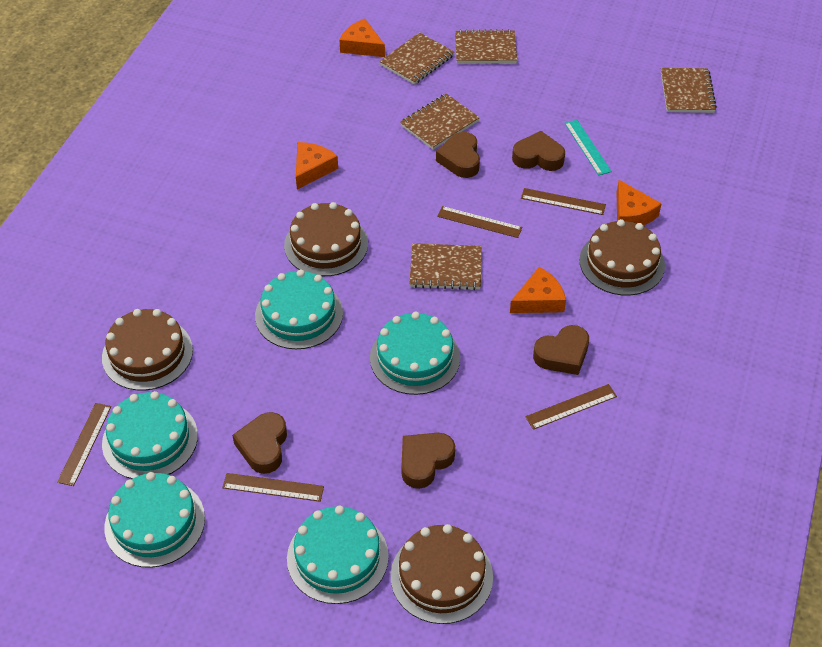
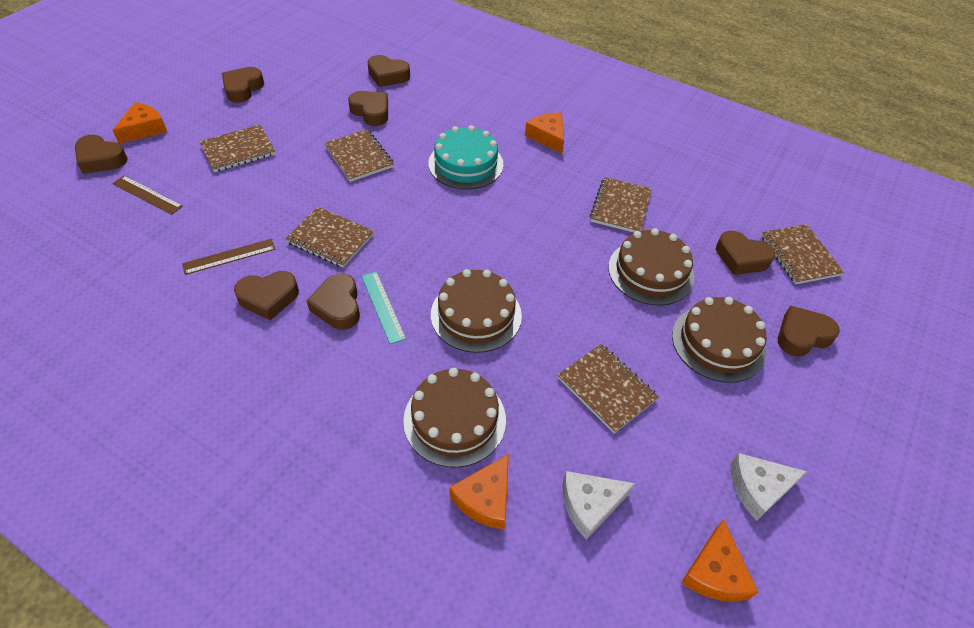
brown heart: [232,412,287,474] [402,433,455,489] [436,132,480,178] [512,131,565,171] [533,325,589,375] = 5 -> [75,135,128,174] [222,67,264,103] [234,271,299,320] [307,274,360,330] [348,91,388,126] [368,55,410,87] [716,231,775,275] [778,305,840,357] = 8
brown notebook: [380,32,454,85] [400,94,480,150] [410,243,482,290] [455,29,517,64] [661,68,717,113] = 5 -> [200,125,275,172] [285,207,374,268] [324,129,394,182] [558,344,659,433] [590,177,652,233] [761,224,844,284] = 6
brown ruler: [57,403,111,486] [222,473,324,502] [437,206,522,238] [521,188,606,215] [525,384,617,430] = 5 -> [112,176,183,215] [182,239,275,275] = 2
turquoise cake: [102,391,198,479] [104,472,205,568] [255,269,343,349] [287,505,389,604] [370,312,460,395] = 5 -> [428,125,503,189] = 1
white cheese: none = 0 -> [563,471,635,540] [731,453,807,521] = 2

